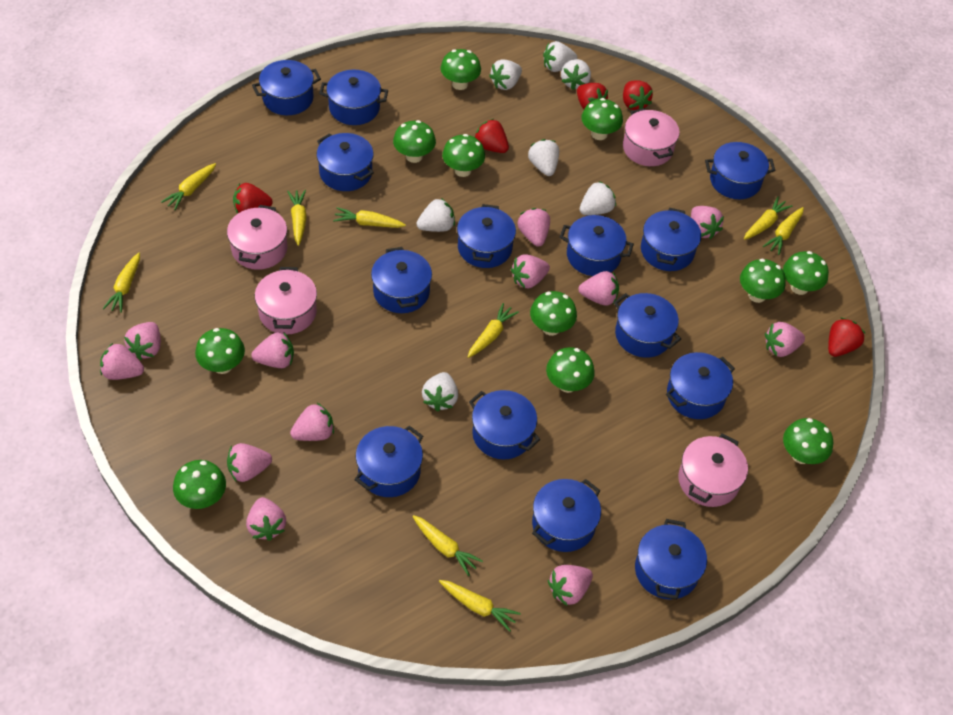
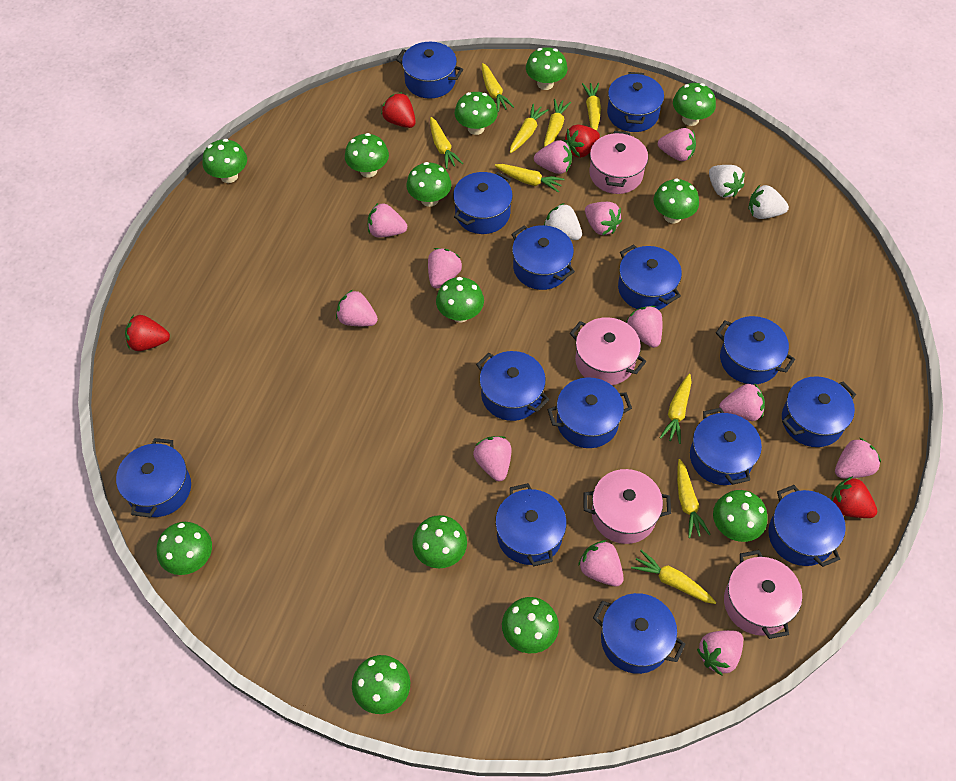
green mushroom: [173,460,226,509] [195,328,245,374] [393,120,436,163] [441,49,481,90] [442,134,485,177] [530,291,577,336] [546,347,595,393] [581,98,623,140] [740,259,786,303] [783,251,829,295] [783,418,833,464] = 11 -> [157,522,212,575] [203,139,247,183] [345,133,389,177] [352,655,410,714] [406,162,451,207] [412,515,467,568] [436,277,484,323] [455,92,498,135] [502,597,559,653] [526,47,568,90] [653,178,699,223] [673,83,716,126] [713,490,768,542] = 13
red strawberry: [233,183,273,214] [474,119,509,153] [577,83,608,109] [623,81,653,110] [828,318,865,357] = 5 -> [125,315,170,351] [381,92,416,128] [563,125,600,158] [831,476,877,518] = 4
white strawberry: [417,198,455,232] [422,372,458,412] [489,59,522,90] [528,139,559,176] [543,41,577,72] [561,59,591,90] [580,181,616,215] = 7 -> [544,203,582,240] [709,165,745,197] [748,185,789,219] = 3

